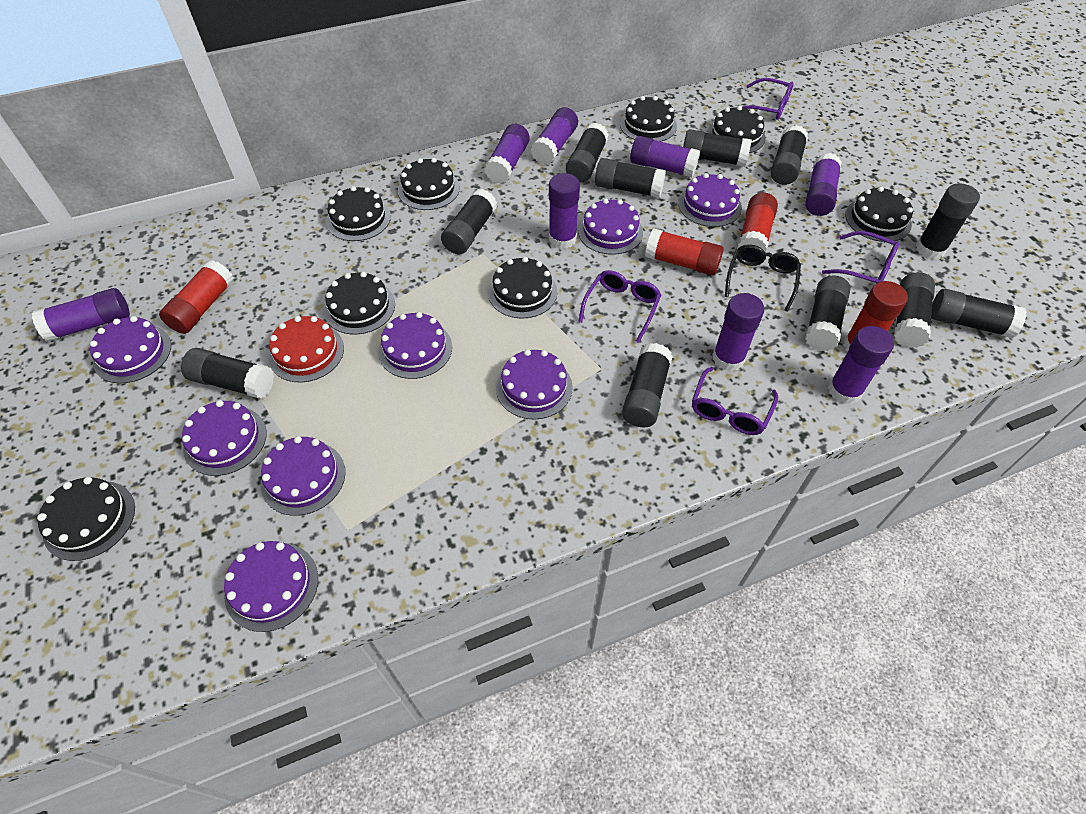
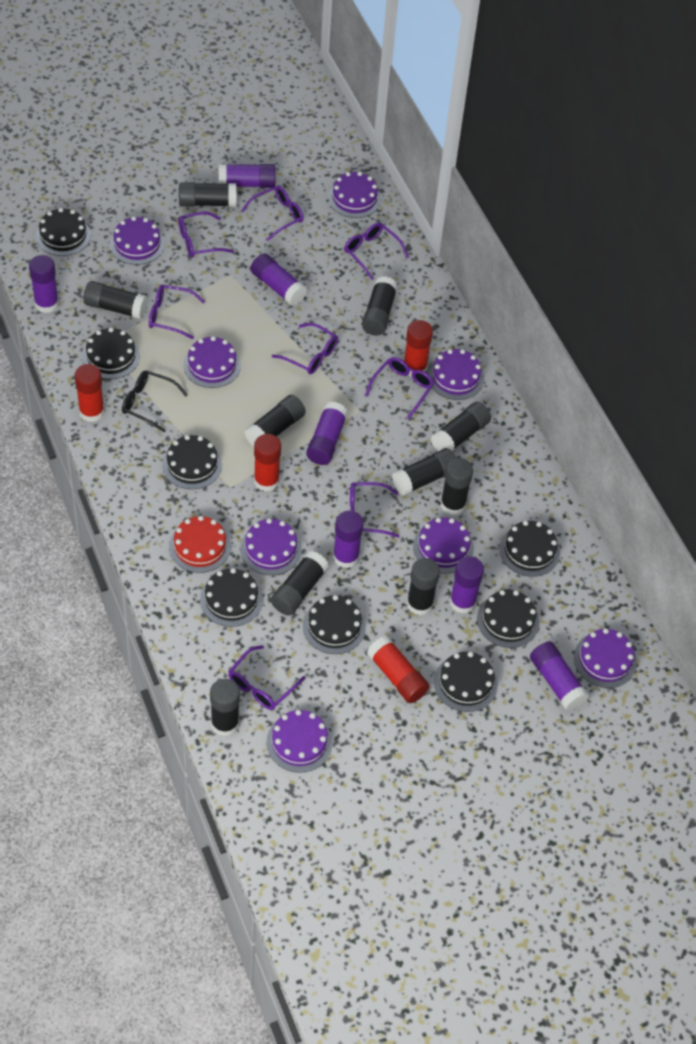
black glue stick: [181,348,274,399] [441,189,497,255] [566,122,609,183] [595,158,666,198] [622,343,673,427] [683,129,752,167] [771,125,808,185] [805,275,850,351] [894,272,935,348] [916,183,980,259] [931,289,1027,338] = 11 -> [83,281,148,319] [179,182,236,207] [210,679,240,736] [245,395,306,447] [271,551,329,616] [362,276,398,336] [392,448,456,496] [407,558,440,615] [431,402,491,451] [441,458,473,515] = 10
purple glasses: [578,270,661,343] [692,367,778,435] [742,78,794,120] [822,231,900,284] = 4 -> [149,285,205,339] [178,211,234,258] [228,645,306,710] [241,185,304,241] [272,323,338,374] [344,223,409,280] [350,482,399,538] [365,357,434,419] = 8
purple glue stick: [32,288,130,341] [484,124,530,184] [531,107,578,165] [549,173,580,249] [630,136,700,177] [713,293,764,371] [805,153,842,216] [828,326,894,404] = 8 -> [29,255,59,313] [219,164,276,188] [251,253,307,306] [306,402,348,465] [333,511,363,568] [450,556,484,613] [530,641,589,711] = 7

